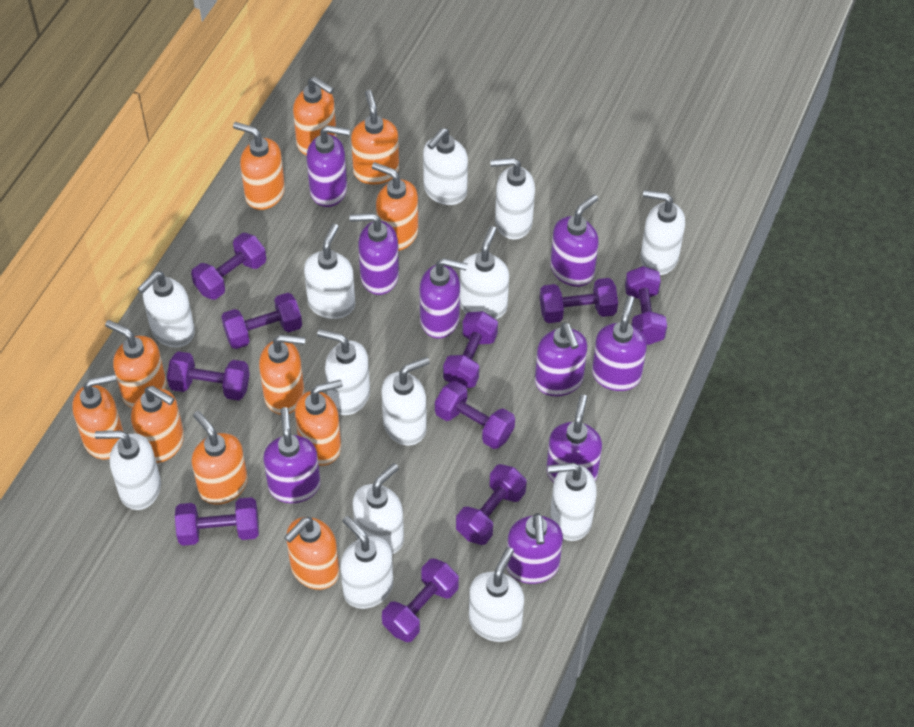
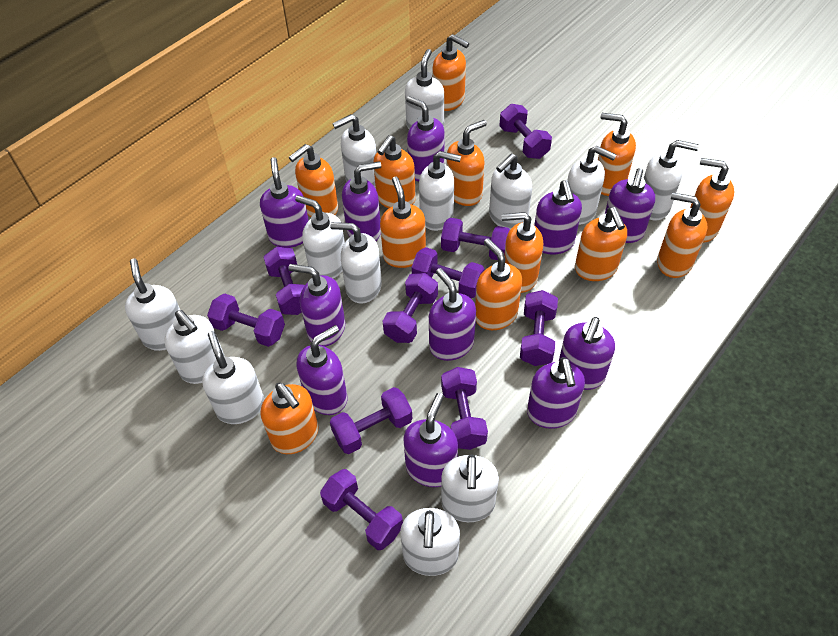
orange soap dispenser: [72,374,123,459] [105,320,166,408] [131,386,184,463] [192,411,248,505] [233,122,285,210] [259,335,305,415] [284,517,339,590] [293,77,337,155] [295,380,343,466] [351,90,399,185] [372,162,418,251] = 11 -> [261,382,319,454] [289,144,338,217] [373,135,416,208] [380,176,426,268] [433,34,469,111] [446,120,487,206] [475,238,522,330] [502,212,543,293] [575,207,627,281] [598,113,636,196] [657,192,707,278] [690,158,734,243] = 12
purple soap dispenser: [263,407,320,503] [306,125,350,207] [349,213,399,295] [419,258,468,338] [506,513,563,584] [535,323,587,396] [546,394,602,483] [550,194,599,287] [592,296,647,391] = 9 -> [260,157,309,248] [288,264,345,347] [296,325,347,415] [342,161,381,241] [403,393,458,487] [406,96,444,181] [429,268,476,361] [527,357,585,429] [534,180,582,255] [559,317,615,390] [605,168,655,243] = 11

